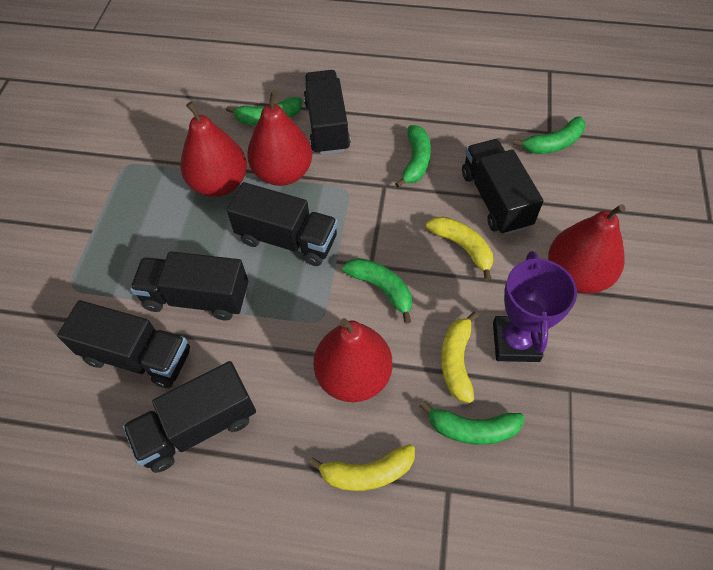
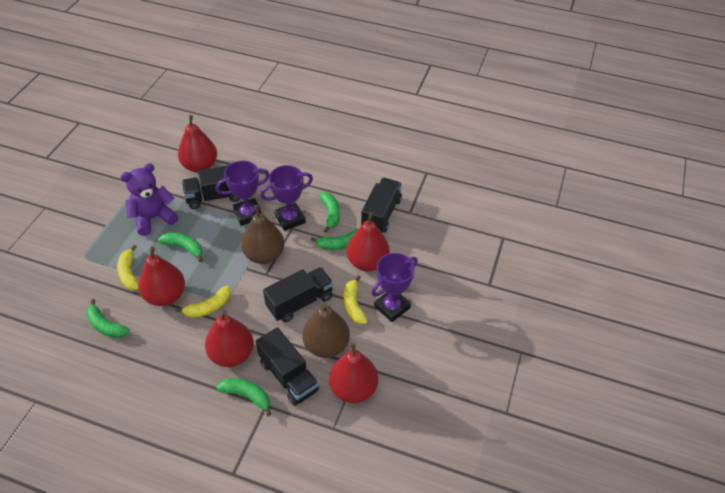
black truck: [57,300,190,388] [123,361,256,473] [130,251,248,321] [227,182,338,266] [303,70,351,155] [462,139,543,235] = 6 -> [182,165,240,209] [256,327,319,406] [263,267,333,322] [361,178,402,233] = 4
brown pear: none = 0 -> [241,205,285,264] [303,303,350,358] = 2
purple teddy bear: none = 0 -> [120,163,178,236] = 1
purple trophy: [493,251,577,362] = 1 -> [216,161,270,226] [261,165,313,231] [371,253,418,322] = 3
red pear: [180,102,247,197] [247,90,312,186] [314,318,392,402] [548,204,626,294] = 4 -> [138,247,185,306] [178,115,217,173] [205,310,254,367] [329,342,378,403] [347,212,390,271] = 5

